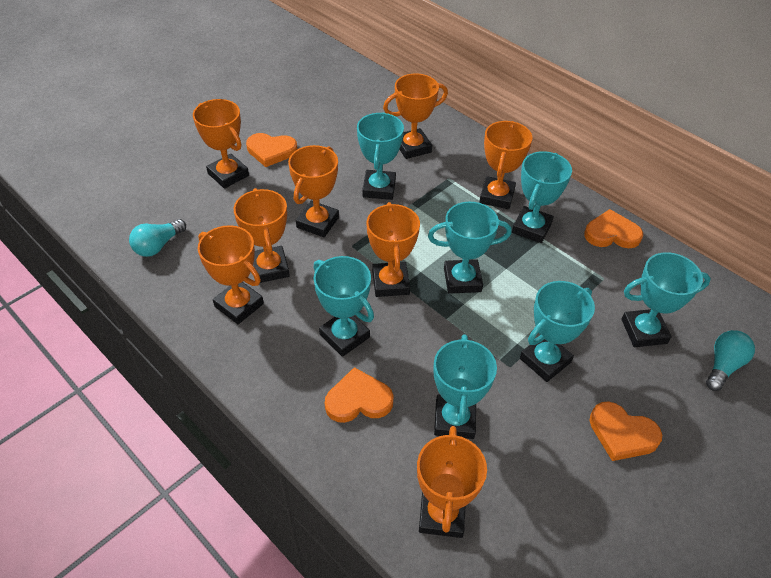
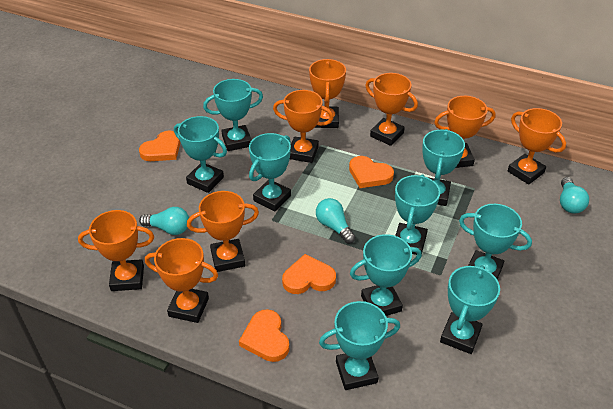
turquoise light bulb: [129,219,186,257] [706,330,755,391] = 2 -> [139,207,189,235] [316,198,355,244] [560,177,589,213] = 3
turquoise trophy: [313,256,374,357] [357,112,404,200] [428,202,512,294] [433,334,497,439] [512,151,572,243] [520,281,595,382] [622,252,711,347] = 7 -> [174,116,227,193] [203,79,263,151] [249,133,291,211] [319,301,400,390] [350,234,422,316] [395,175,440,255] [422,129,465,206] [440,265,500,354] [459,204,532,279] = 9

